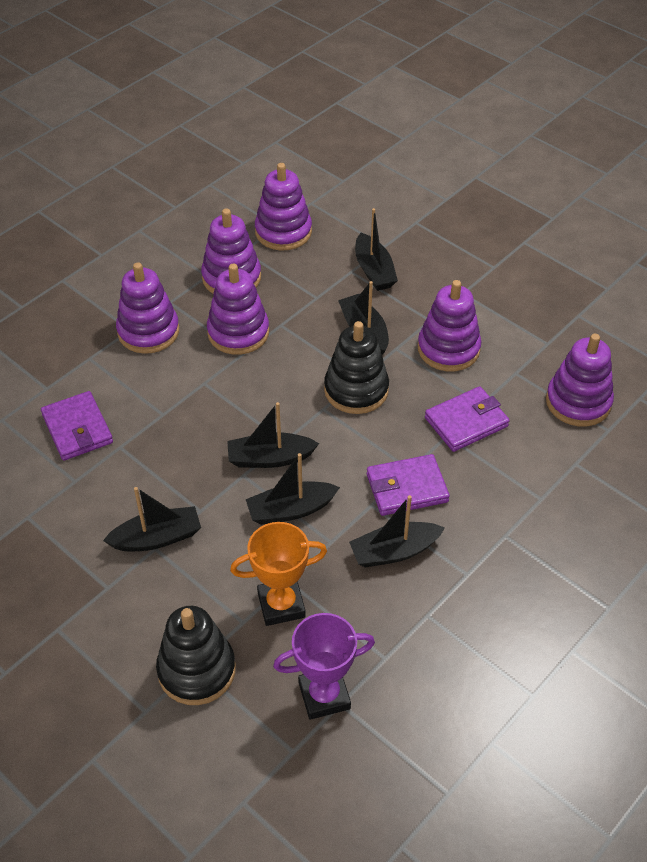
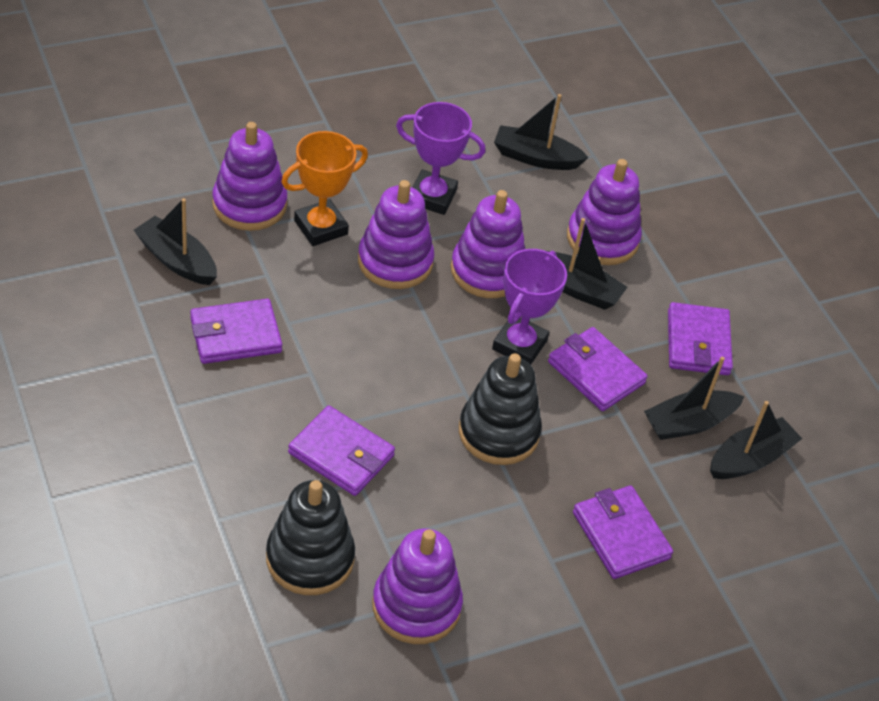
black boat: [103,487,201,551] [227,402,319,468] [246,453,340,525] [338,281,389,355] [349,495,445,567] [355,208,398,291] = 6 -> [134,198,217,285] [494,94,589,170] [547,218,627,310] [644,357,744,440] [710,401,802,479] = 5
purple stacking toy: [116,262,179,354] [201,208,261,294] [207,264,269,355] [255,163,312,250] [418,280,481,371] [546,334,614,427] = 6 -> [212,122,287,231] [358,180,434,289] [372,528,463,644] [451,190,525,298] [567,159,642,265] = 5
purple trophy: [273,613,375,720] = 1 -> [396,102,485,215] [492,249,567,365] = 2
purple wallet: [41,391,113,461] [367,454,450,516] [425,386,510,452] = 3 -> [190,299,282,364] [288,405,395,496] [548,327,648,411] [573,485,673,579] [668,302,733,375] = 5

